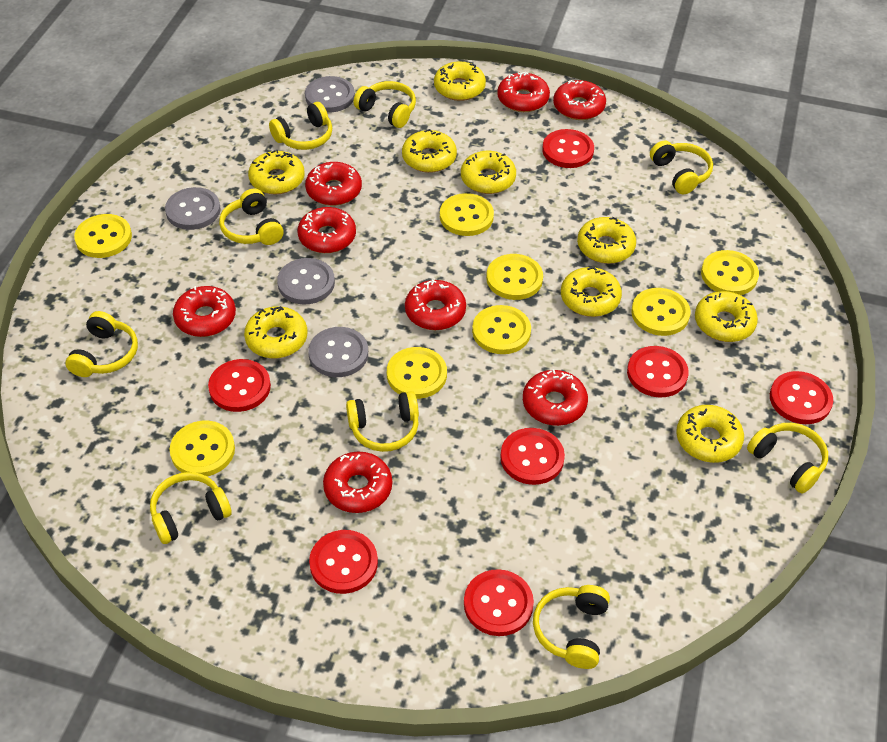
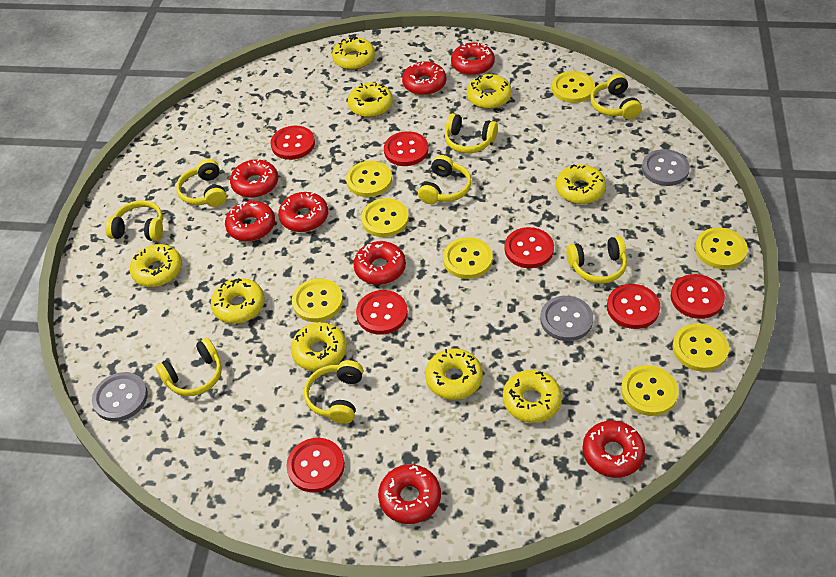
grey button: [165,187,221,230] [277,258,335,305] [305,76,355,113] [308,327,368,377] = 4 -> [92,372,148,422] [540,296,593,341] [642,149,690,186] = 3
yellow headphones: [65,311,138,377] [150,472,232,544] [219,189,283,245] [269,102,332,150] [346,391,419,452] [354,81,416,128] [533,585,610,669] [650,140,713,194] [747,423,828,494] = 9 -> [105,200,163,241] [155,338,222,396] [176,159,227,207] [304,360,363,424] [418,155,472,204] [445,113,498,154] [566,236,627,284] [590,74,642,119] = 8

